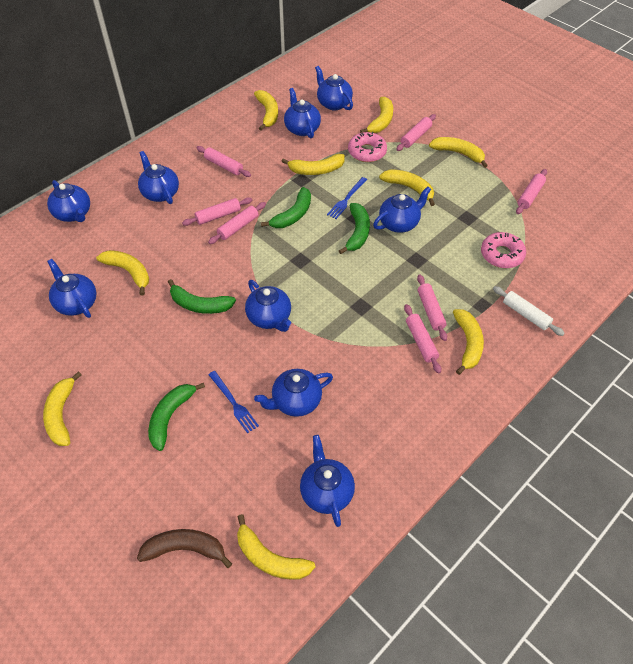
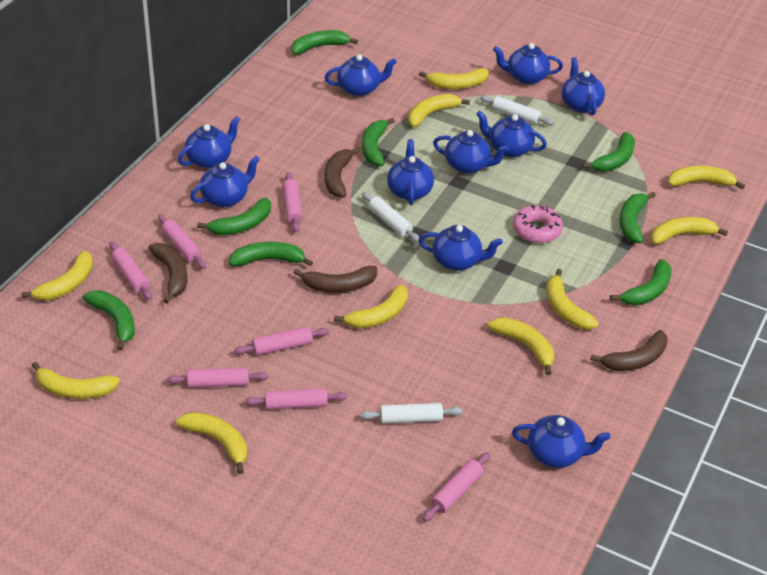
blue fork: [208,371,259,433] [327,177,367,219] = 2 -> none = 0
blue teapot: [47,180,90,222] [47,259,96,318] [138,151,179,204] [245,280,291,332] [254,369,333,417] [284,88,321,138] [300,435,355,527] [315,66,353,111] [373,187,431,233] = 9 -> [178,116,240,168] [190,156,260,207] [325,54,397,97] [387,139,434,205] [418,225,503,271] [433,130,509,174] [476,110,547,158] [493,43,563,85] [512,415,610,468] [561,57,605,116] = 10
brown banana: [137,529,232,568] = 1 -> [148,243,188,303] [294,266,377,292] [325,147,361,198] [590,330,668,371] = 4
green banana: [148,383,205,451] [168,279,236,314] [261,187,311,228] [339,203,370,254] = 4 -> [83,290,135,351] [197,197,271,235] [229,242,313,266] [291,30,358,54] [362,118,395,166] [582,132,635,172] [610,259,672,305] [619,192,656,243] = 8
pink donut: [348,132,387,162] [481,232,526,268] = 2 -> [513,205,563,243] = 1
white rolling pin: [493,286,565,336] = 1 -> [360,403,463,424] [362,192,419,242] [480,96,554,126] = 3
yellow banana: [43,371,82,446] [96,250,149,296] [237,514,316,580] [254,90,278,131] [281,154,345,175] [360,97,393,133] [379,169,435,206] [429,137,488,168] [453,309,484,375] = 9 -> [21,251,93,301] [32,362,120,399] [176,412,247,474] [334,284,408,329] [408,94,470,127] [419,68,489,89] [488,317,554,375] [546,269,599,330] [651,217,728,244] [668,166,745,189] = 10

